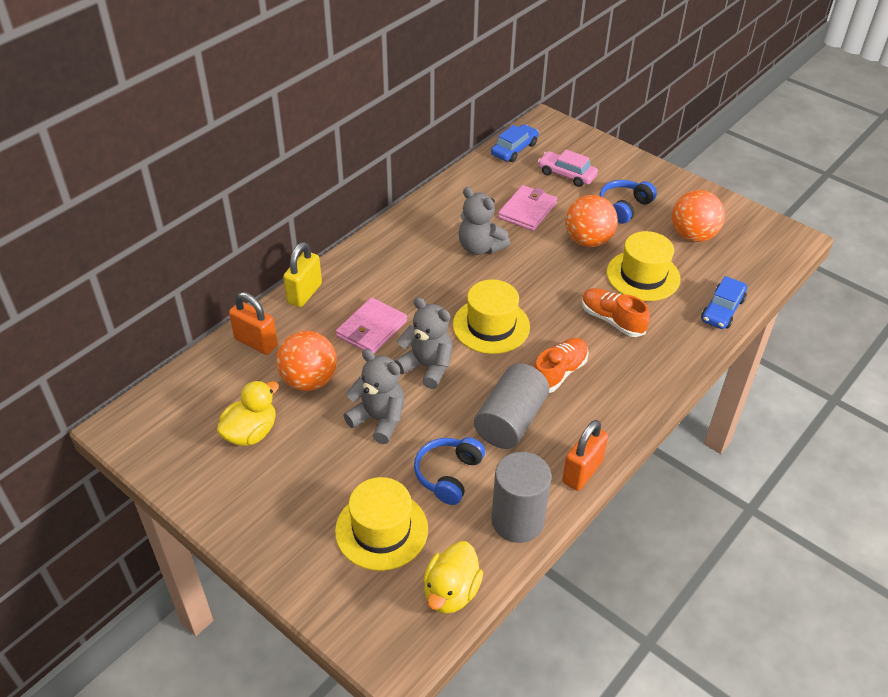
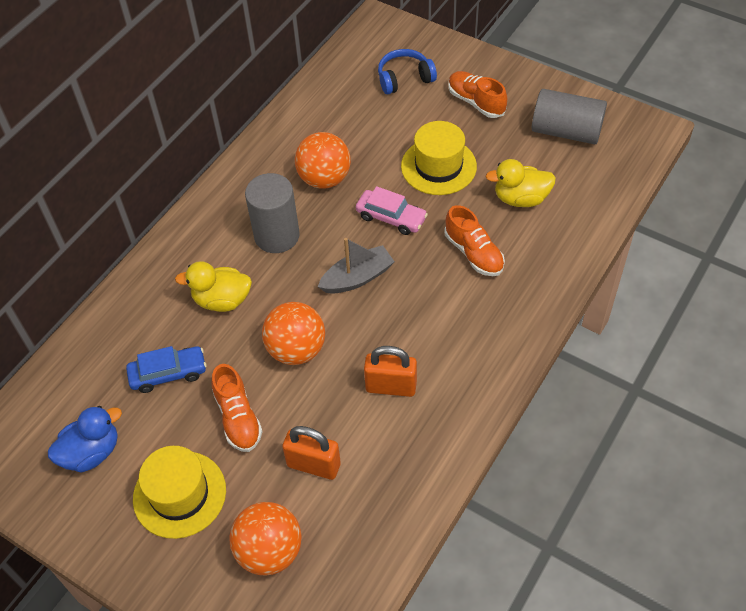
blue car: [491,124,539,162] [701,276,747,329] = 2 -> [126,346,207,393] = 1
blue duck: none = 0 -> [48,406,122,473] = 1
blue headphones: [414,437,485,505] [599,180,657,224] = 2 -> [378,49,437,94] = 1
grey boat: none = 0 -> [318,238,395,294] = 1
grey teddy bear: [343,349,405,444] [394,297,452,389] [458,187,510,255] = 3 -> none = 0
orange shoe: [534,338,589,393] [582,288,650,337] = 2 -> [212,364,263,452] [444,205,505,276] [448,71,507,118] = 3
pink wallet: [336,297,407,353] [498,185,557,231] = 2 -> none = 0
yellow hat: [335,477,428,571] [453,279,530,354] [607,231,680,301] = 3 -> [133,446,226,539] [401,121,477,195] = 2
yellow padlock: [283,242,322,307] = 1 -> none = 0

